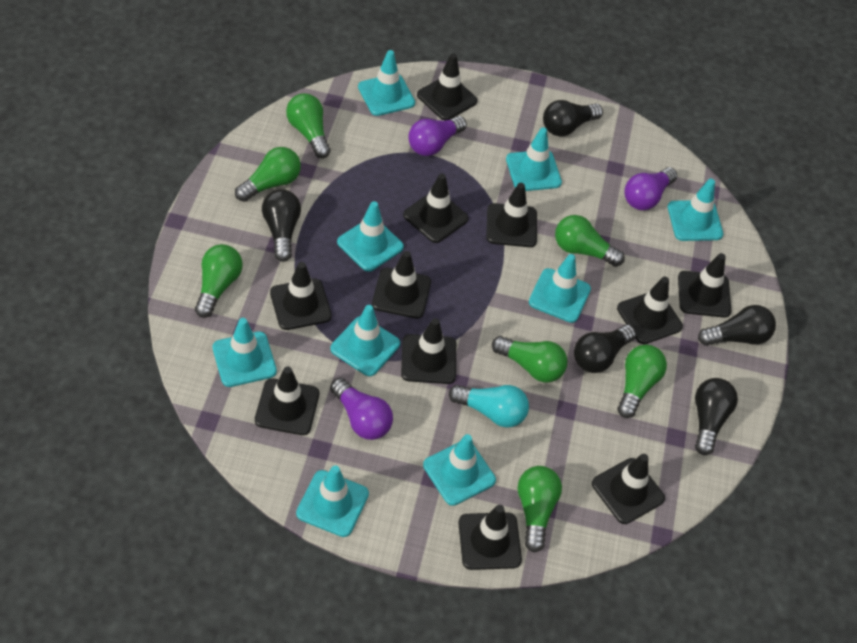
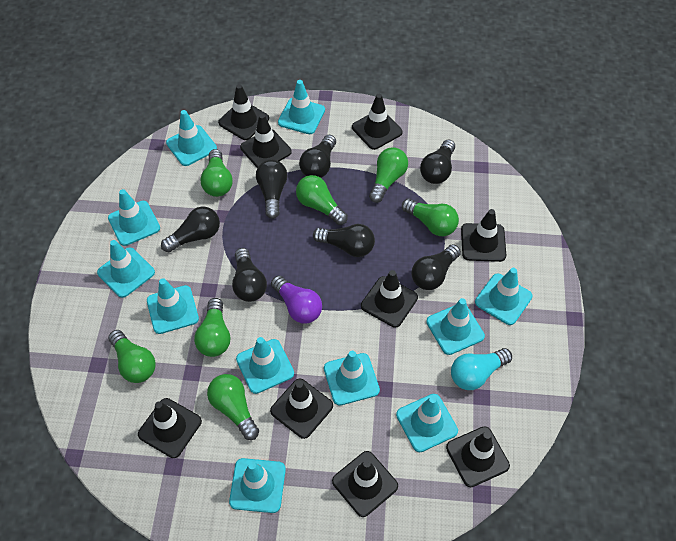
black light bulb: [262,189,301,262] [543,100,603,136] [574,325,636,373] [695,378,738,455] [698,305,776,346] = 5 -> [161,207,220,252] [232,248,267,302] [256,160,287,219] [299,135,336,178] [313,224,375,257] [412,244,461,290] [420,139,455,184] = 7
black traffic cone: [255,366,319,435] [270,262,332,330] [372,251,431,319] [401,318,456,384] [403,174,468,243] [417,53,478,120] [458,505,522,570] [486,183,537,247] [592,454,665,524] [617,277,683,344] [678,253,731,318] = 11 -> [138,398,202,458] [218,84,269,140] [240,114,292,168] [270,379,333,439] [332,451,398,517] [352,94,403,150] [361,270,418,327] [446,426,510,487] [461,209,506,262] = 9
purple light bulb: [330,378,393,440] [408,116,467,156] [624,167,677,210] = 3 -> [271,275,322,323] = 1
turquoise traffic cone: [212,318,277,387] [296,466,369,537] [330,305,400,376] [337,201,404,272] [358,50,415,116] [423,434,496,506] [506,127,562,191] [529,254,591,323] [668,179,723,241] = 9 -> [97,240,155,298] [108,189,160,246] [147,278,199,334] [166,110,217,166] [229,458,286,513] [236,337,294,394] [278,80,325,134] [324,351,380,406] [396,394,458,452] [426,298,485,355] [475,268,533,325] = 11

